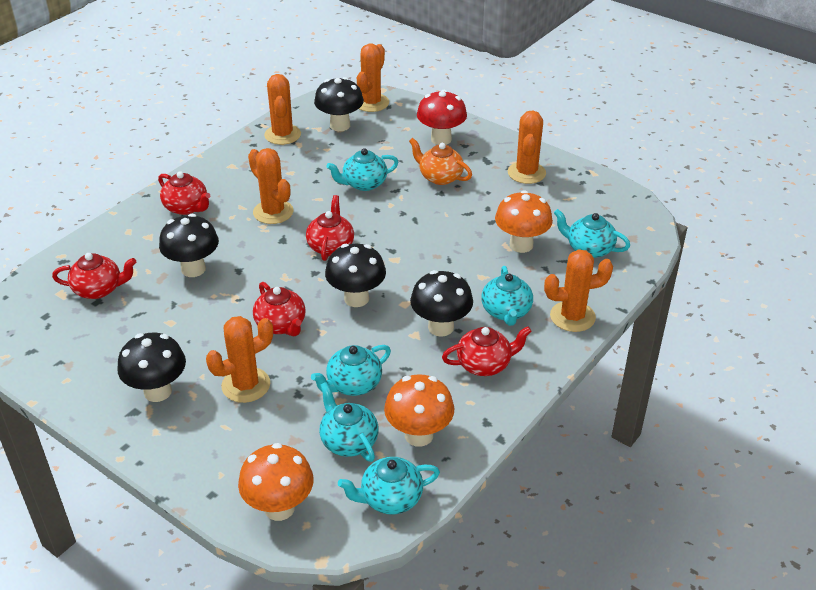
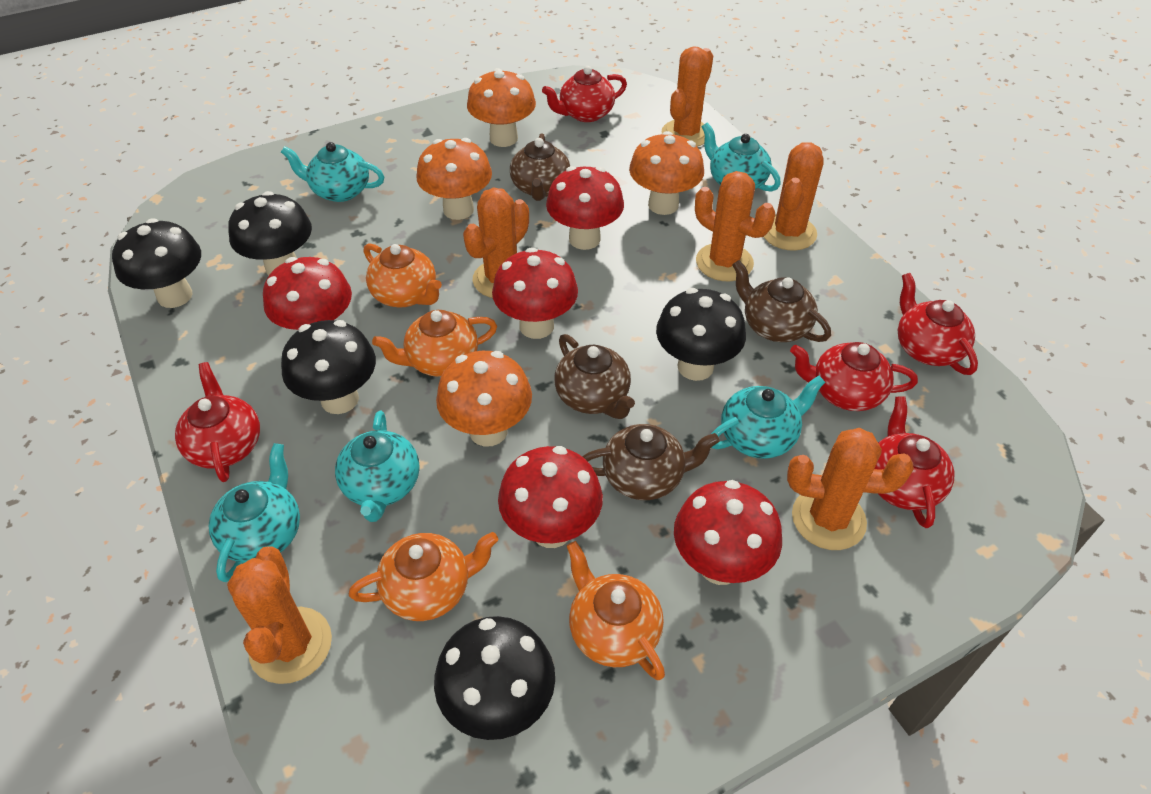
brown teapot: none = 0 -> [510,133,570,201] [554,334,635,419] [582,424,719,500] [733,260,831,342] = 4
orange mushroom: [238,443,314,521] [384,374,454,447] [495,190,553,253] = 3 -> [416,138,492,220] [436,351,532,447] [467,68,536,147] [629,131,704,215] = 4
orange teapot: [409,138,472,185] = 1 -> [349,532,498,621] [364,243,442,307] [372,310,497,377] [567,541,665,680] = 4
red mushroom: [417,90,467,145] = 1 -> [263,257,352,330] [492,247,578,339] [498,446,603,548] [546,166,624,250] [674,480,782,585] = 5
turquoise teapot: [311,345,391,396] [319,382,379,462] [326,148,398,191] [338,457,440,515] [481,266,533,326] [554,209,630,258] = 6 -> [209,443,300,582] [281,142,384,202] [335,411,420,522] [702,123,781,192] [711,376,825,459] = 5

